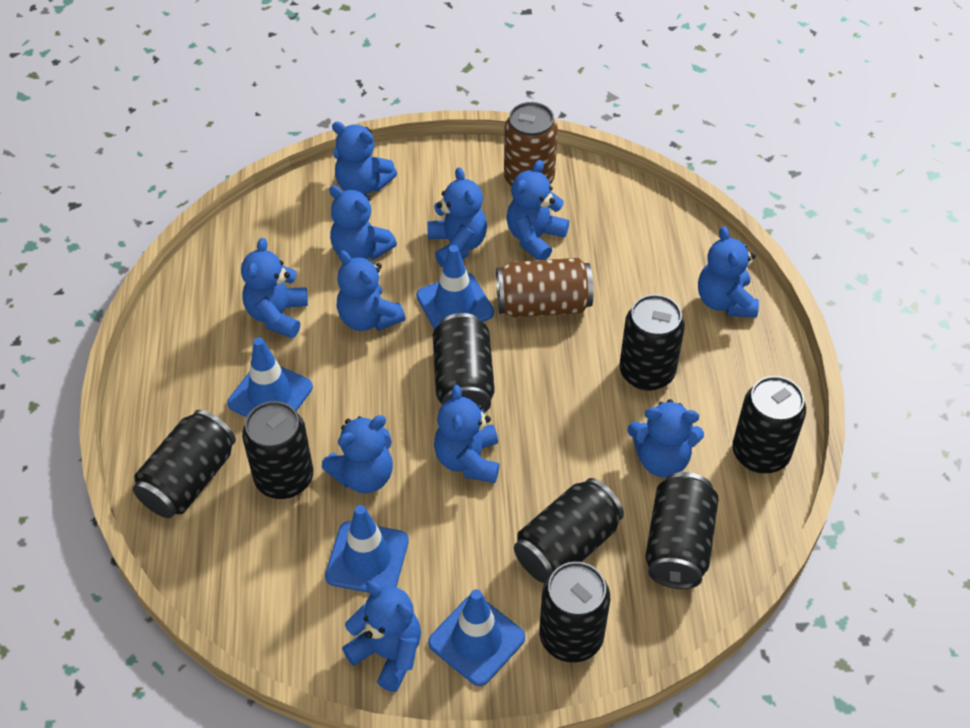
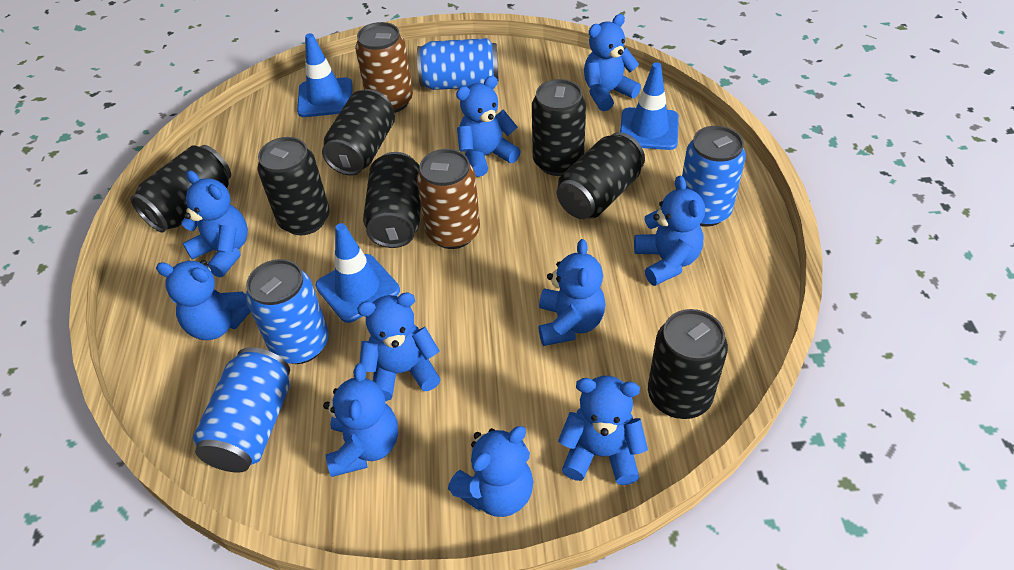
black can: [133,410,236,518] [242,401,313,499] [433,313,495,413] [514,478,624,583] [539,562,610,663] [619,294,685,391] [645,472,719,589] [733,376,806,474] = 8 -> [130,145,231,233] [257,137,330,235] [322,89,395,175] [363,152,421,248] [532,79,586,176] [557,132,645,219] [648,309,728,419] = 7
blue can: none = 0 -> [193,347,290,473] [246,259,329,364] [417,38,499,90] [682,126,746,227] = 4
blue teddy bear: [241,238,308,338] [322,415,393,493] [329,185,397,260] [332,122,397,194] [336,250,406,331] [342,581,421,692] [427,167,487,268] [434,385,499,483] [506,160,569,260] [628,399,704,477] [698,226,759,318] = 11 -> [156,260,251,340] [181,170,248,277] [323,363,398,477] [357,292,441,401] [448,426,533,517] [456,76,521,177] [538,239,605,346] [558,376,648,485] [584,14,641,111] [634,175,705,286] = 10
blue traffic cone: [228,337,313,417] [325,505,409,593] [416,245,494,330] [428,589,525,686] = 4 -> [297,33,352,117] [316,223,400,323] [620,62,679,150] = 3

